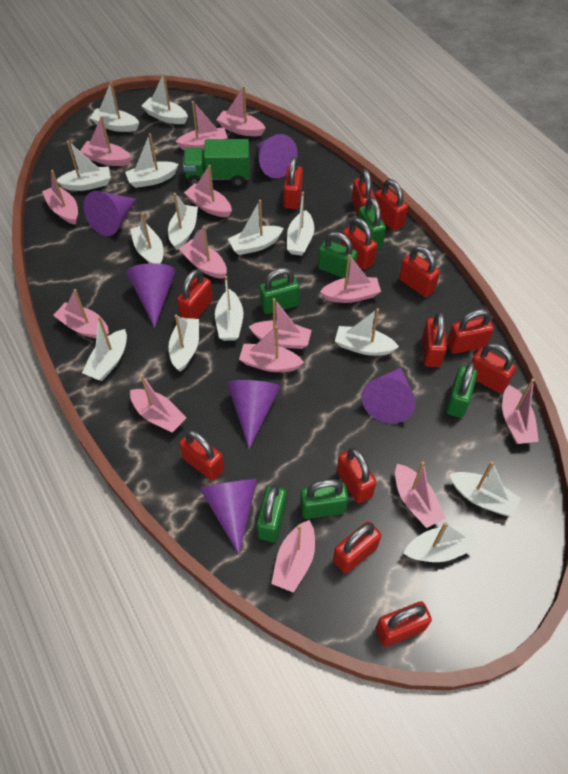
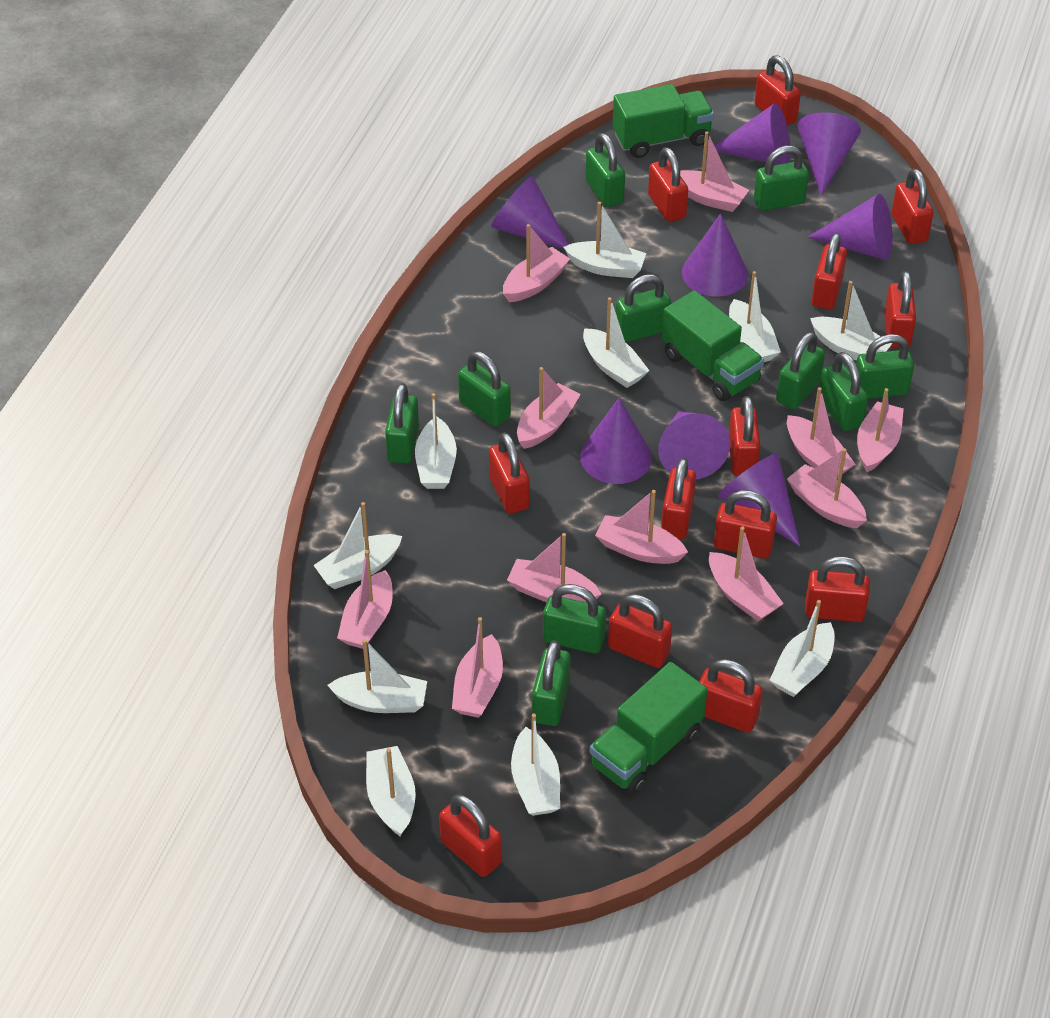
green padlock: [257,484,287,542] [260,268,300,314] [300,479,348,519] [318,232,357,278] [357,197,386,248] [446,362,477,418] = 6 -> [385,383,419,464] [458,351,511,427] [532,640,570,726] [543,584,606,654] [585,133,625,207] [616,274,671,343] [754,146,809,211] [776,332,825,409] [820,352,868,431] [856,334,914,399] = 10
green truck: [183,139,250,186] = 1 -> [590,662,708,794] [613,84,714,158] [662,290,764,401] = 3
pink boat: [42,170,78,225] [53,289,109,338] [80,116,131,166] [130,374,186,433] [175,101,228,150] [179,226,227,279] [184,165,232,217] [216,86,265,136] [239,326,304,372] [248,298,312,349] [271,520,315,593] [320,254,381,303] [395,462,445,528] [502,379,539,444] = 14 -> [337,550,393,649] [452,617,503,718] [503,224,570,302] [507,533,601,603] [517,367,581,449] [595,490,688,564] [680,131,749,212] [709,526,784,621] [787,387,855,474] [787,448,867,528] [857,388,904,472] = 11
purple cone: [84,191,136,236] [126,263,176,328] [200,479,257,554] [227,380,281,449] [257,134,298,178] [362,368,416,423] = 6 -> [491,176,569,249] [580,398,652,484] [658,411,730,479] [682,213,748,296] [714,103,790,165] [718,453,800,546] [797,112,861,196] [808,194,893,260] = 8
white boat: [57,141,111,191] [82,316,127,381] [90,82,140,132] [125,133,179,188] [130,213,163,264] [142,73,188,124] [168,193,198,250] [168,314,199,372] [215,276,244,341] [228,200,284,255] [287,192,314,256] [335,308,399,356] [403,522,479,562] [449,461,521,517] = 14 -> [313,502,402,589] [327,639,427,713] [366,746,416,836] [415,393,457,489] [511,714,560,816] [563,202,646,278] [583,297,650,388] [729,271,781,362] [770,600,835,697] [810,281,892,361] = 10

